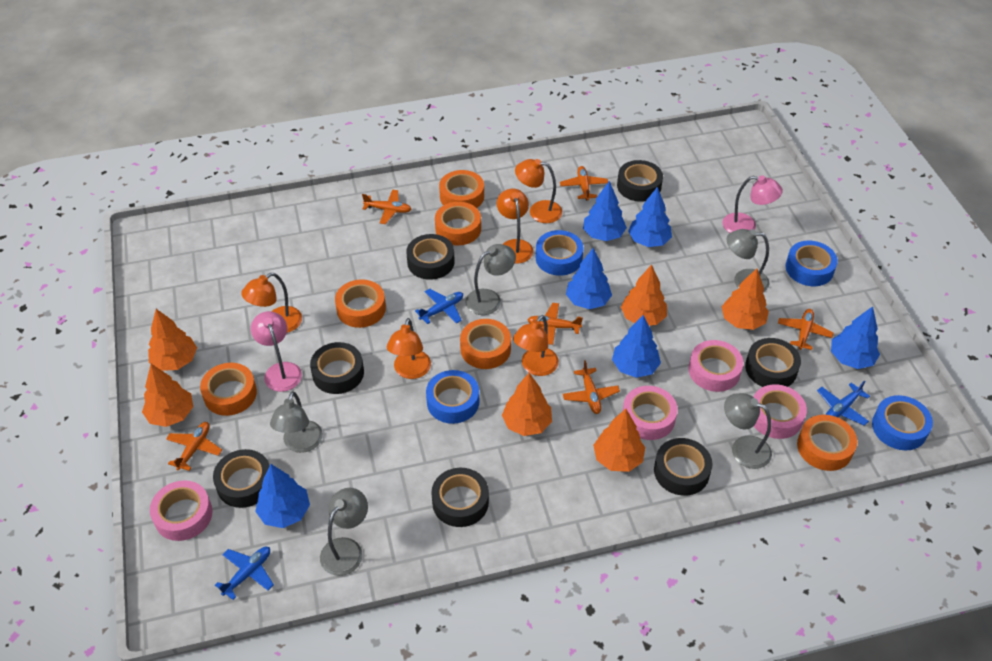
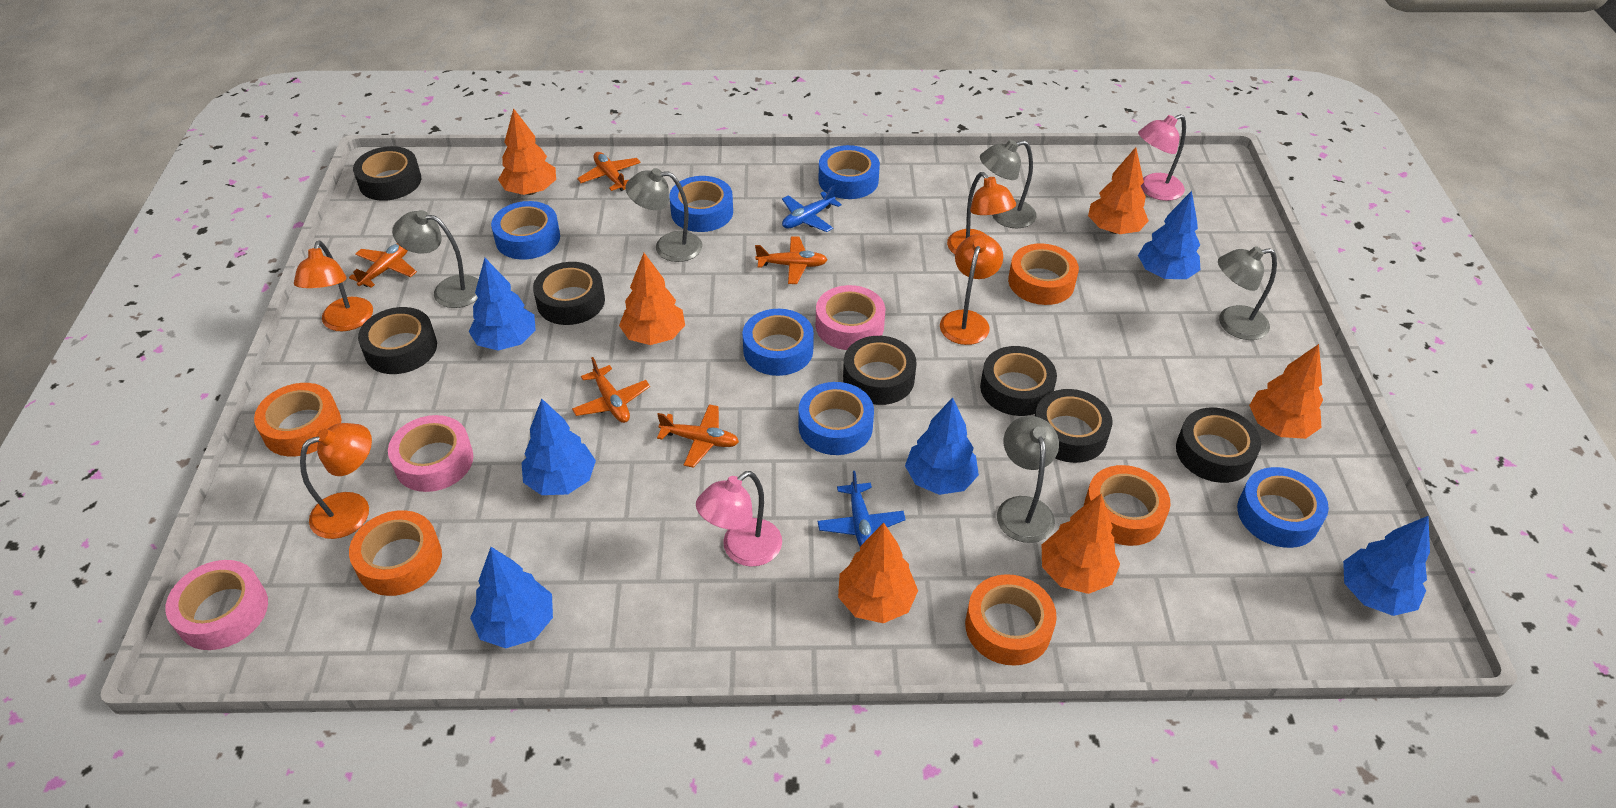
blue plane: [215,547,274,600] [415,289,463,324] [817,380,870,426] = 3 -> [782,185,842,232] [817,471,906,546] = 2
blue tape: [426,370,479,424] [536,230,584,276] [785,241,838,286] [872,395,933,450] = 4 -> [491,201,560,260] [669,176,733,232] [742,309,814,376] [798,382,874,455] [818,145,880,199] [1237,467,1329,548] = 6
orange lamp: [241,273,302,333] [387,318,431,379] [497,188,533,264] [513,315,559,376] [515,159,562,223] = 5 -> [294,240,373,332] [300,423,372,539] [940,234,1003,345] [947,172,1016,254] = 4
orange plane: [166,422,222,471] [362,190,411,224] [528,303,583,345] [560,166,608,201] [563,360,620,414] [778,309,833,350] = 6 -> [349,243,417,288] [572,357,650,423] [577,152,641,191] [657,404,739,468] [755,236,828,284] = 5
orange tape: [200,363,257,416] [335,279,386,328] [435,202,481,245] [439,170,484,208] [460,319,511,369] [797,415,857,471] = 6 -> [254,383,341,457] [349,510,442,596] [965,574,1057,666] [1008,243,1079,305] [1084,465,1171,546] = 5
pink tape: [150,480,213,541] [623,386,678,440] [689,340,743,392] [754,385,807,439] = 4 -> [165,560,268,650] [388,415,473,492] [816,285,885,350] = 3

